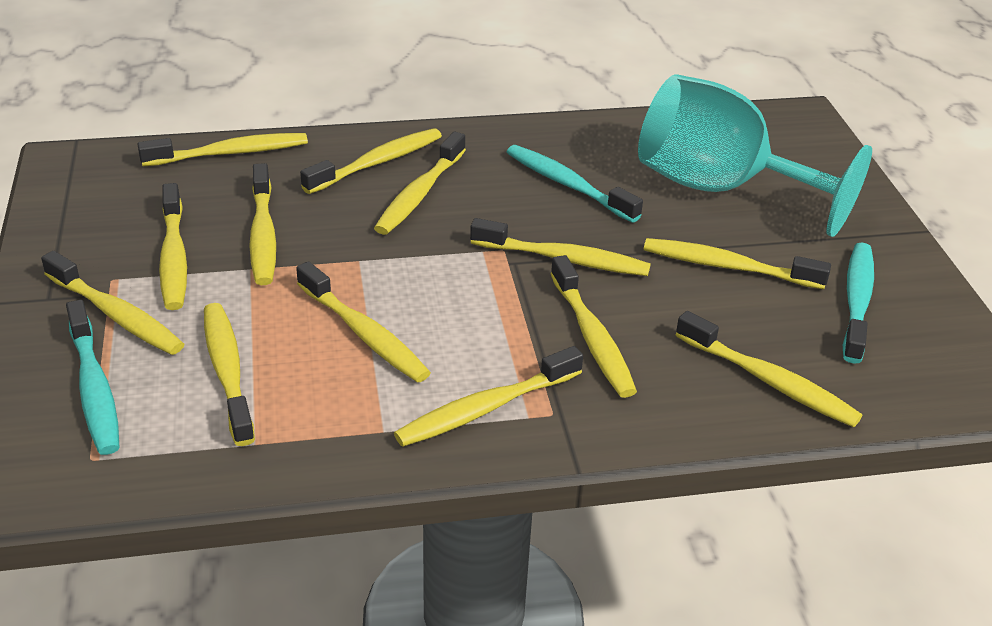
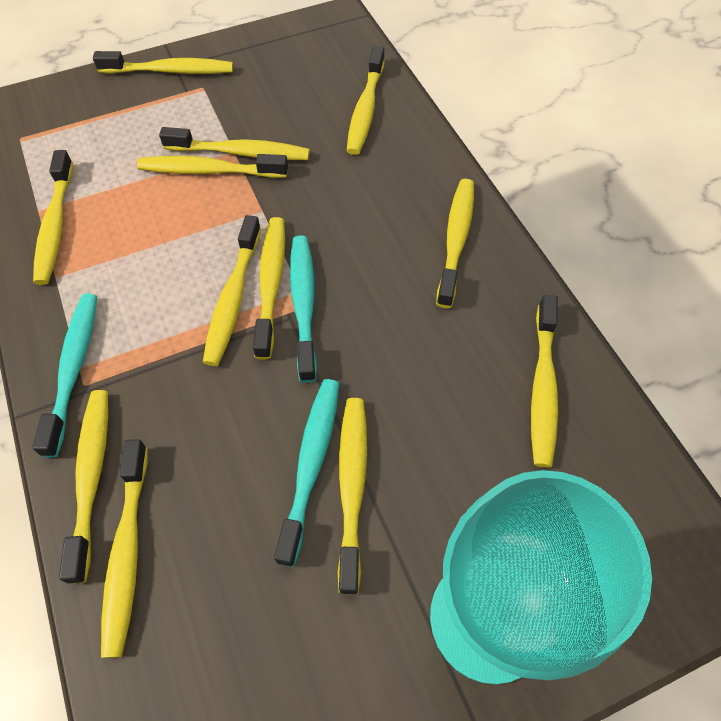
yellow toothbrush: [41,251,184,355] [137,133,308,166] [159,183,187,310] [204,303,255,446] [250,163,276,285] [296,261,431,383] [300,128,442,194] [374,132,466,235] [394,346,583,447] [470,218,651,276] [550,255,637,398] [644,238,831,289] [676,311,863,427] = 13 -> [33,150,73,285] [59,390,108,584] [93,51,233,74] [101,439,148,658] [137,154,288,178] [159,127,310,160] [203,215,261,366] [253,217,285,360] [338,398,367,594] [347,46,385,155] [436,179,474,308] [531,295,558,468] = 12

